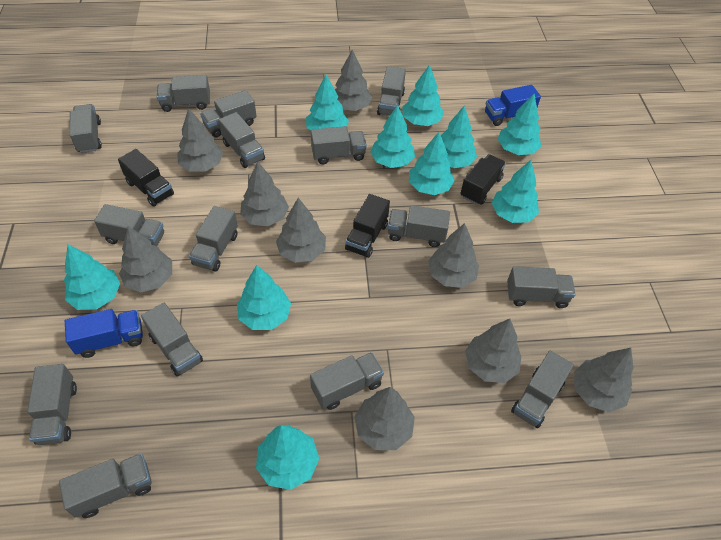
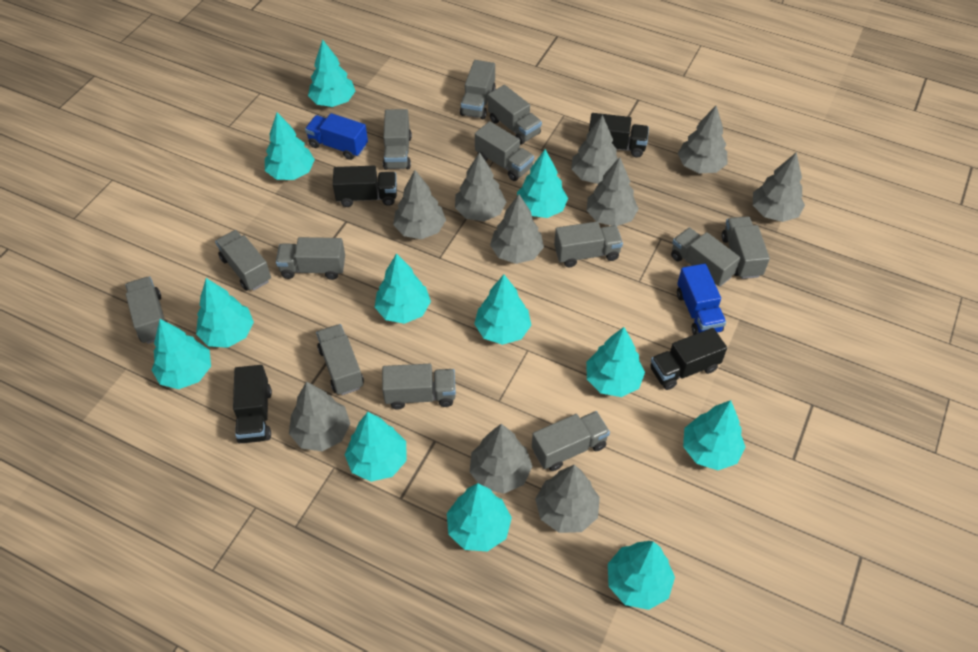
black truck: [118,149,174,207] [345,194,390,258] [460,154,506,205] = 3 -> [233,365,272,444] [333,166,397,207] [589,113,649,158] [650,328,727,390] = 4
grey tree: [119,226,172,292] [177,108,223,172] [240,162,289,226] [276,198,326,263] [335,49,372,111] [354,387,415,450] [428,223,479,288] [465,319,522,383] [574,348,633,413] = 9 -> [289,381,351,451] [393,170,446,239] [455,152,506,221] [470,424,533,494] [490,194,544,264] [535,465,600,533] [571,115,618,184] [587,157,639,226] [678,106,728,173] [753,153,805,222] = 10
grey truck: [27,364,77,445] [59,453,152,518] [70,104,102,153] [94,204,164,246] [141,303,203,376] [157,75,210,112] [189,206,238,272] [200,90,257,137] [219,112,265,168] [310,352,384,410] [311,126,367,164] [377,66,406,116] [388,205,450,247] [507,266,576,308] [511,351,574,428] = 15 -> [125,276,168,344] [215,230,271,291] [276,237,345,280] [316,324,364,395] [382,364,456,409] [383,109,412,170] [460,60,496,119] [475,121,534,181] [488,85,542,144] [532,411,610,471] [554,222,623,267] [671,228,740,287] [722,216,770,279] = 13
turquoise tree: [64,244,120,310] [237,265,291,330] [256,425,319,490] [306,74,349,131] [371,105,415,168] [402,64,444,126] [409,132,454,195] [441,105,477,168] [491,160,539,223] [498,94,541,155] = 10 -> [152,319,211,389] [196,278,254,348] [265,112,315,180] [308,39,355,107] [345,412,407,482] [375,253,431,324] [447,483,512,552] [474,274,531,345] [517,149,568,218] [586,327,645,397] [608,541,675,610] [683,400,746,470] = 12

